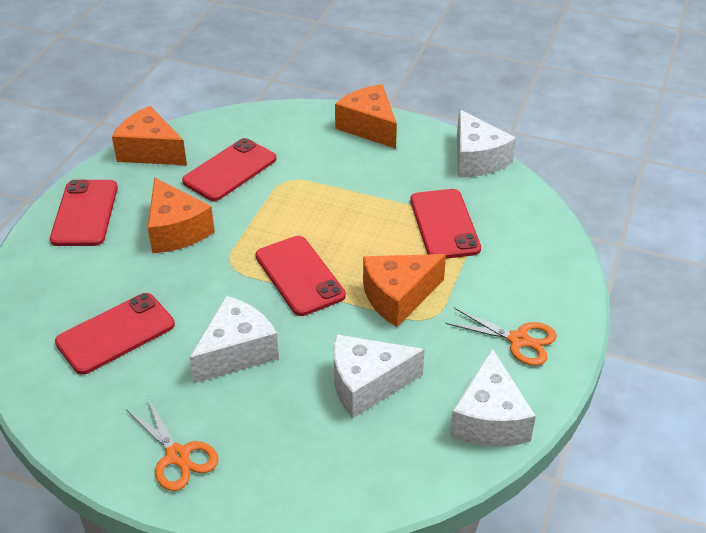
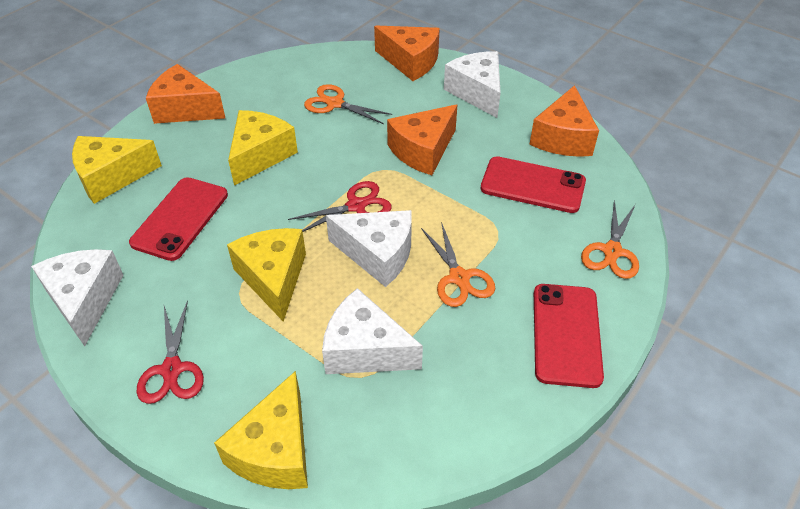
orange scissors: [126,397,219,491] [446,308,557,366] = 2 -> [304,84,392,124] [421,222,495,307] [581,200,639,279] = 3
red phone: [50,180,118,246] [55,293,175,375] [182,138,276,201] [256,236,346,316] [410,189,481,259] = 5 -> [129,177,228,261] [481,156,586,213] [534,284,604,388] = 3
red scissors: none = 0 -> [137,300,204,404] [288,181,391,232] = 2
yellow cheese: none = 0 -> [72,136,162,204] [214,371,308,489] [227,228,306,322] [228,110,298,186] = 4

